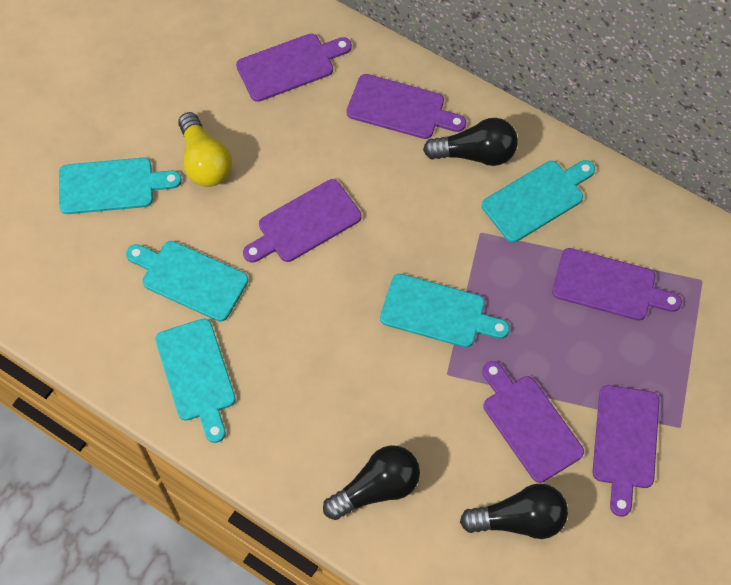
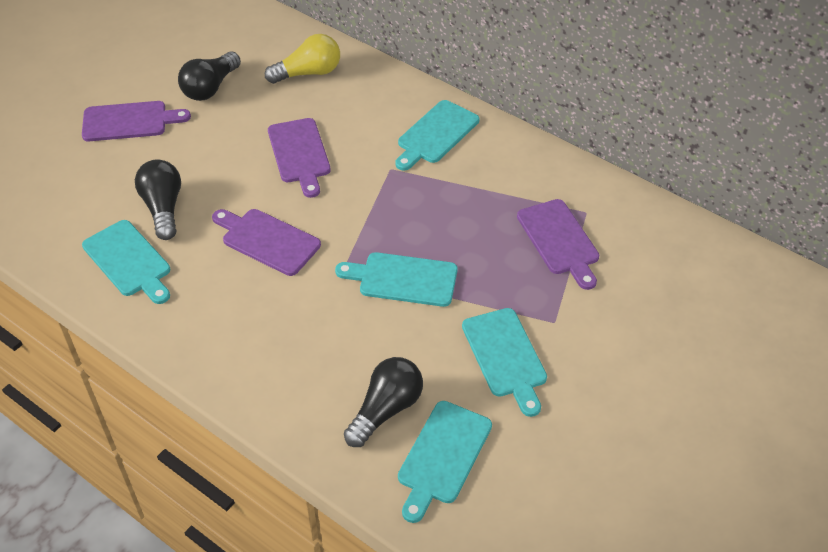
purple cutting board: [236,34,352,102] [243,179,361,263] [347,74,466,139] [482,361,584,483] [552,248,682,321] [592,385,659,517] = 6 -> [82,101,191,141] [212,209,321,276] [268,118,331,198] [517,199,599,290] = 4

